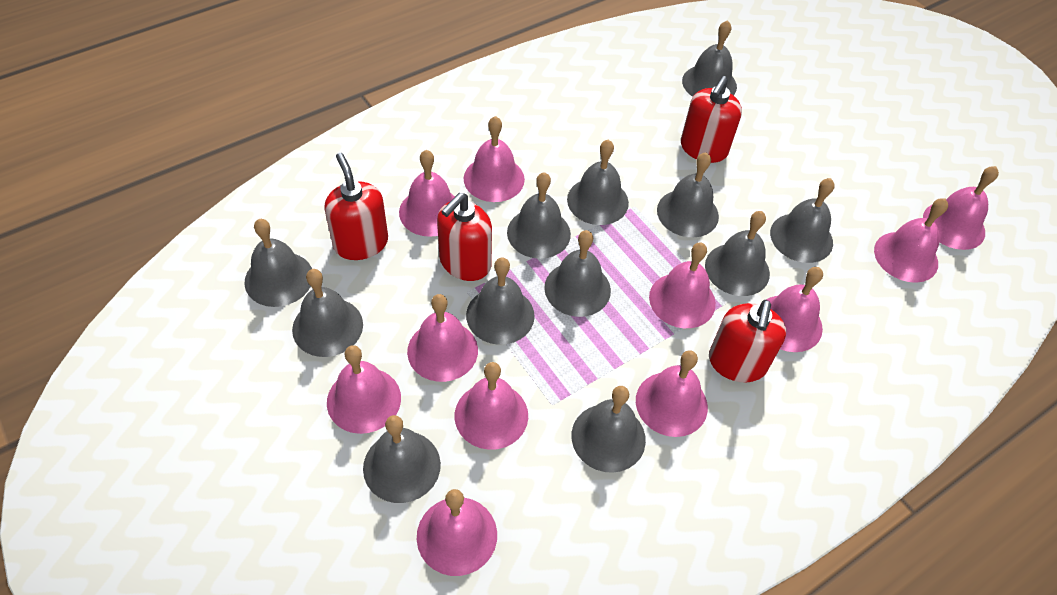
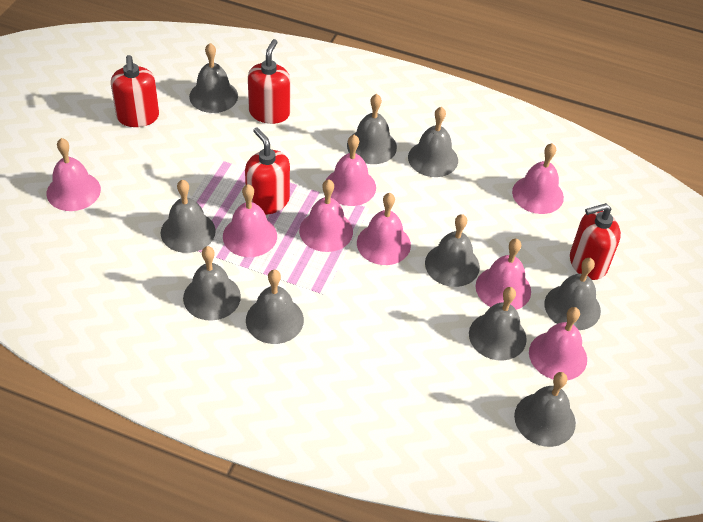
grey bell: [244,219,312,307] [292,269,363,357] [363,415,441,503] [466,257,535,345] [507,172,571,259] [544,230,611,317] [567,140,629,225] [572,386,646,473] [657,152,719,238] [682,20,737,96] [705,211,770,296] [770,178,835,263] = 12 -> [161,180,216,253] [183,246,241,321] [189,43,238,113] [246,270,304,344] [347,94,397,164] [408,107,458,177] [425,214,480,287] [469,287,527,361] [514,372,576,447] [544,258,601,330] = 10
pink bell: [327,345,401,434] [399,150,455,237] [407,294,478,382] [417,489,497,576] [455,362,528,450] [464,116,525,202] [636,350,708,437] [649,242,716,328] [760,267,823,352] [874,198,948,283] [923,166,999,250] = 11 -> [47,138,101,211] [223,184,277,257] [299,179,353,252] [326,135,376,206] [357,193,411,265] [476,239,531,310] [512,143,564,214] [529,307,587,380] = 8

